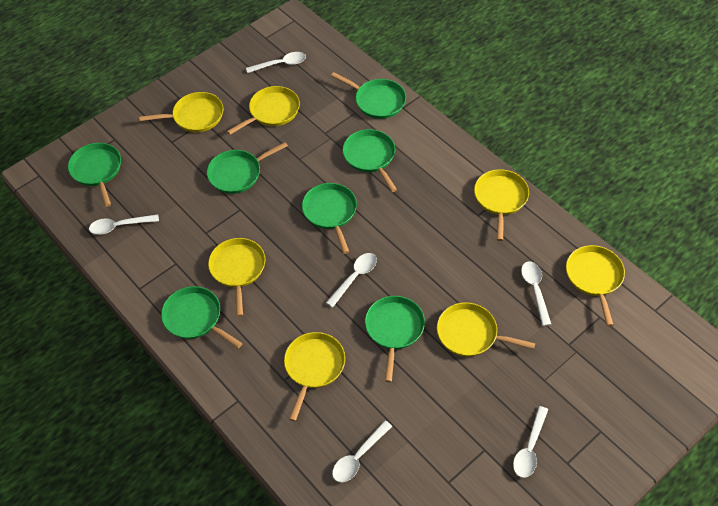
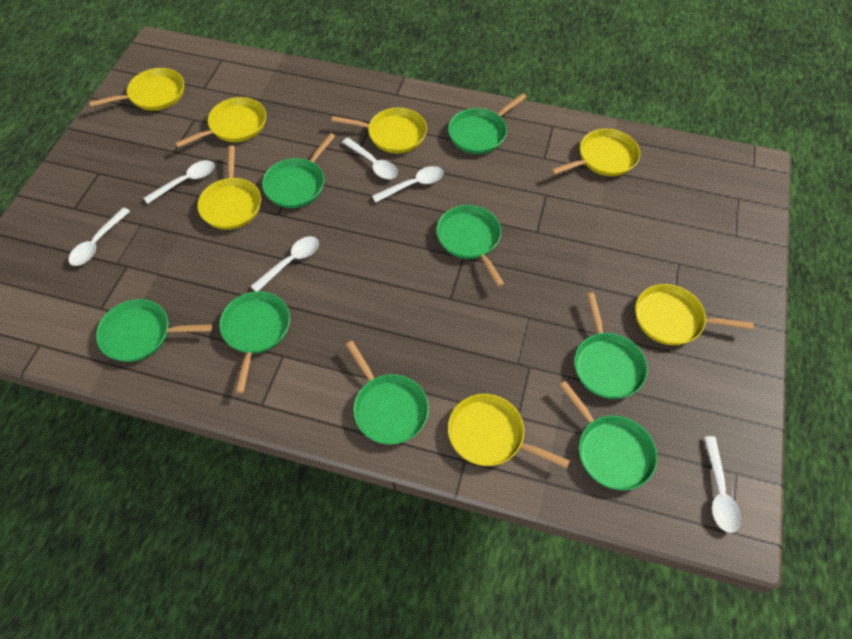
green pan: [68,143,121,207] [161,286,243,348] [207,142,288,194] [302,183,357,254] [331,72,406,119] [342,129,397,192] [365,296,425,382] = 7 -> [96,299,212,362] [219,291,290,393] [262,133,335,208] [346,341,429,445] [436,205,504,287] [448,93,527,154] [559,381,657,490] [574,292,648,399] = 8

